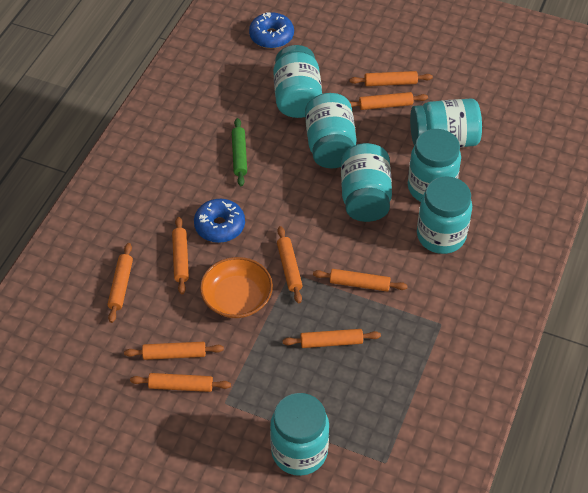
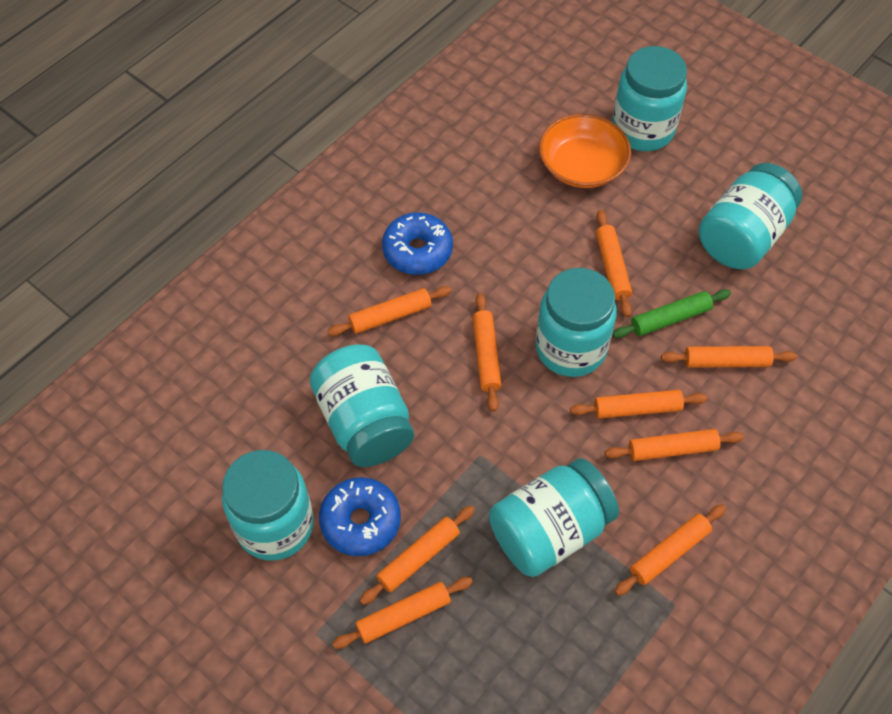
turquoise jar: [270,393,329,476] [273,45,322,118] [305,93,357,168] [341,143,392,222] [408,129,461,202] [410,98,482,148] [417,176,472,254] = 7 -> [222,450,314,561] [310,344,414,467] [489,458,619,577] [535,268,617,377] [612,46,687,151] [699,163,802,269] = 6

